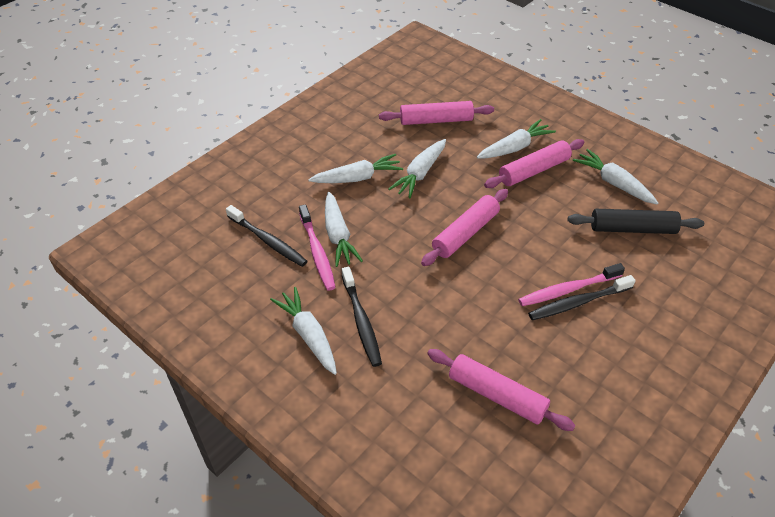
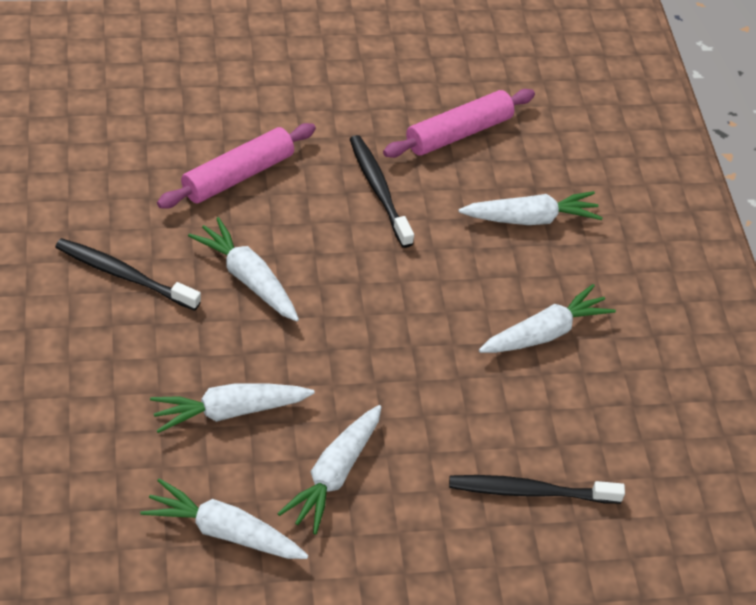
black rolling pin: [568,209,704,234] = 1 -> none = 0
pink rolling pin: [379,101,494,125] [421,189,508,266] [427,349,576,431] [484,139,584,188] = 4 -> [157,123,316,209] [383,89,535,158] = 2
pink toothbrush: [299,204,336,291] [518,263,625,306] = 2 -> none = 0

